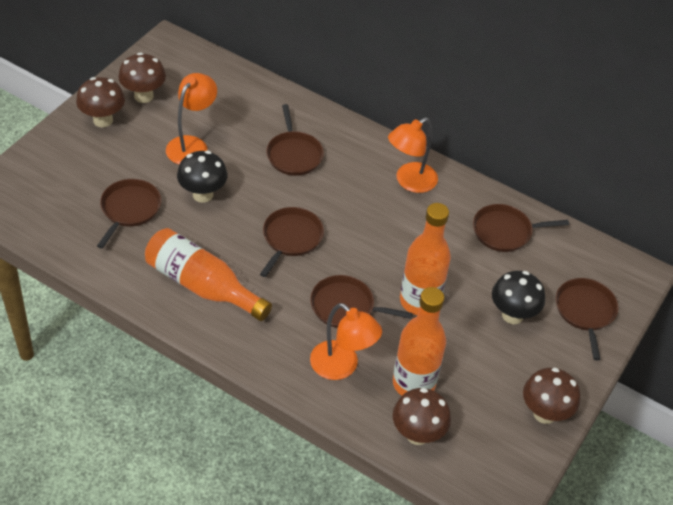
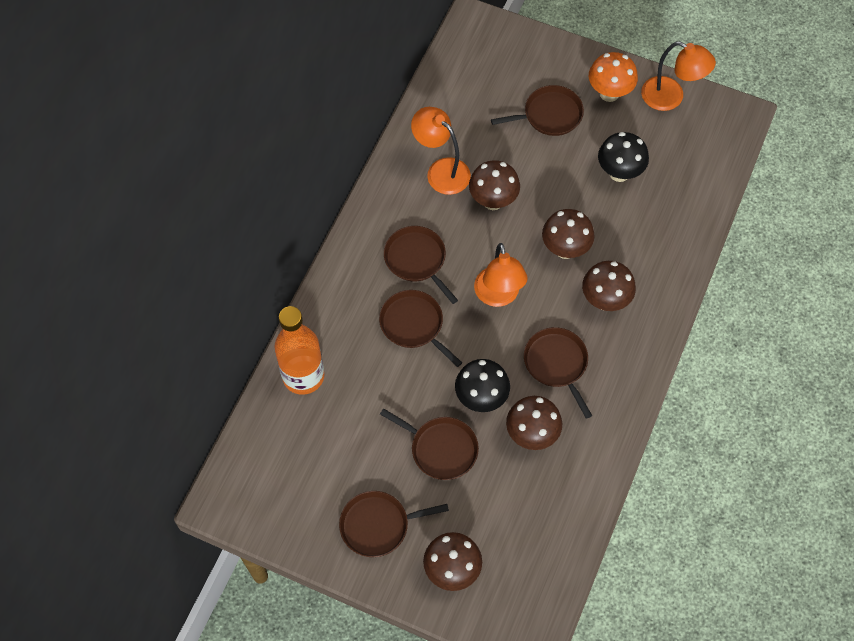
brown mushroom: [76,77,125,127] [118,53,166,103] [393,388,451,445] [523,367,580,424] = 4 -> [423,532,482,591] [469,160,520,210] [506,396,562,450] [542,209,595,259] [582,261,636,311] = 5
orange bottle: [145,228,272,321] [393,287,446,396] [400,203,451,315] = 3 -> [274,306,324,395] = 1
orange mushroom: none = 0 -> [589,52,638,102] = 1

